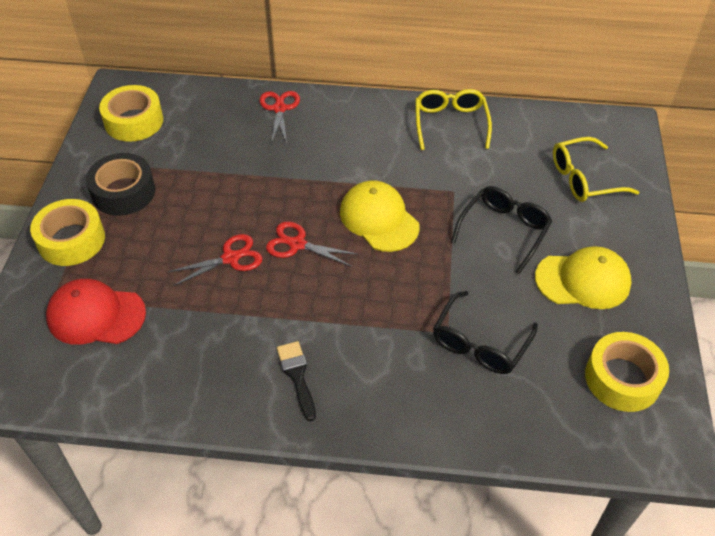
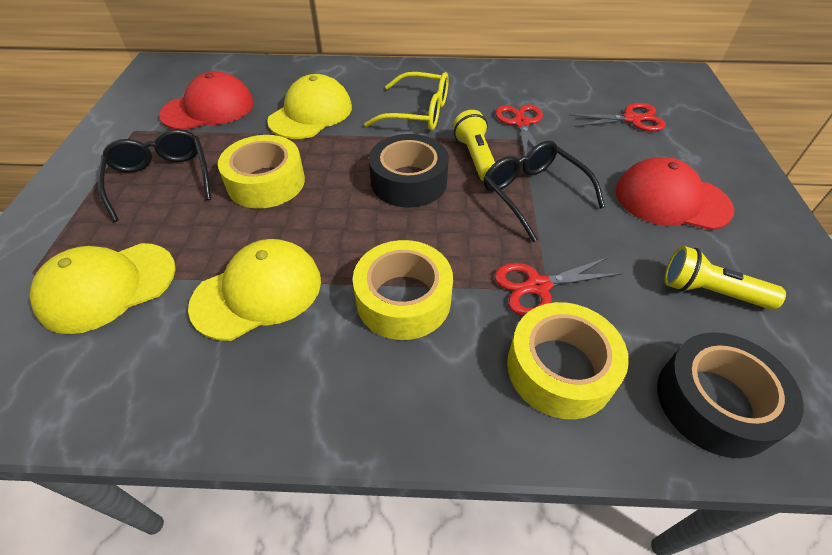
black brush: [277,341,316,421] = 1 -> none = 0
black tape: [86,153,155,216] = 1 -> [369,134,449,208] [657,332,804,458] = 2
red cap: [46,279,146,345] = 1 -> [159,71,254,130] [615,157,734,230] = 2
yellow cap: [340,180,420,252] [535,246,632,309] = 2 -> [29,243,176,334] [188,239,321,341] [267,74,352,139] = 3
yellow flashlight: none = 0 -> [453,110,495,181] [664,246,786,309] = 2
yellow glasses: [415,89,492,150] [553,137,639,202] = 2 -> [364,72,449,130] = 1

